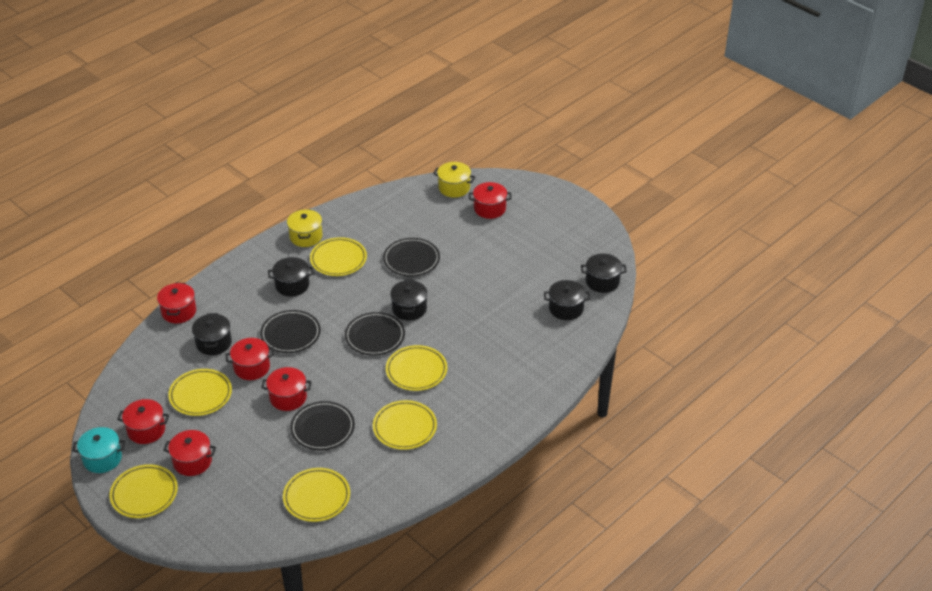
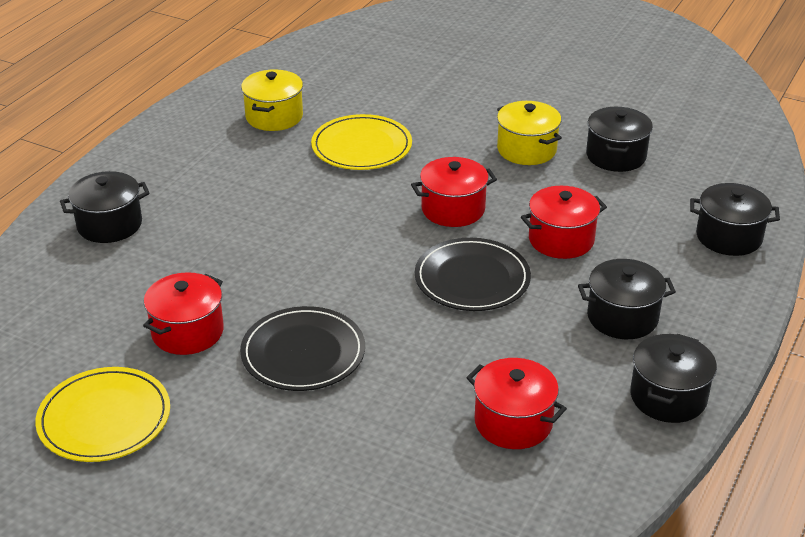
black plate: [260,310,321,353] [290,401,355,451] [345,312,405,356] [383,238,440,276] = 4 -> [240,306,365,391] [415,238,531,311] = 2
red pot: [117,399,169,444] [157,283,196,323] [164,430,216,476] [225,338,274,380] [261,367,312,411] [469,182,512,219] = 6 -> [143,272,224,355] [411,157,497,227] [466,358,567,449] [521,186,607,259] = 4
turquoise pot: [72,427,125,473] = 1 -> none = 0
yellow plate: [110,464,178,518] [168,369,232,416] [283,468,350,522] [310,237,367,276] [373,400,437,450] [386,345,447,391] = 6 -> [35,367,170,462] [311,114,412,170] = 2

